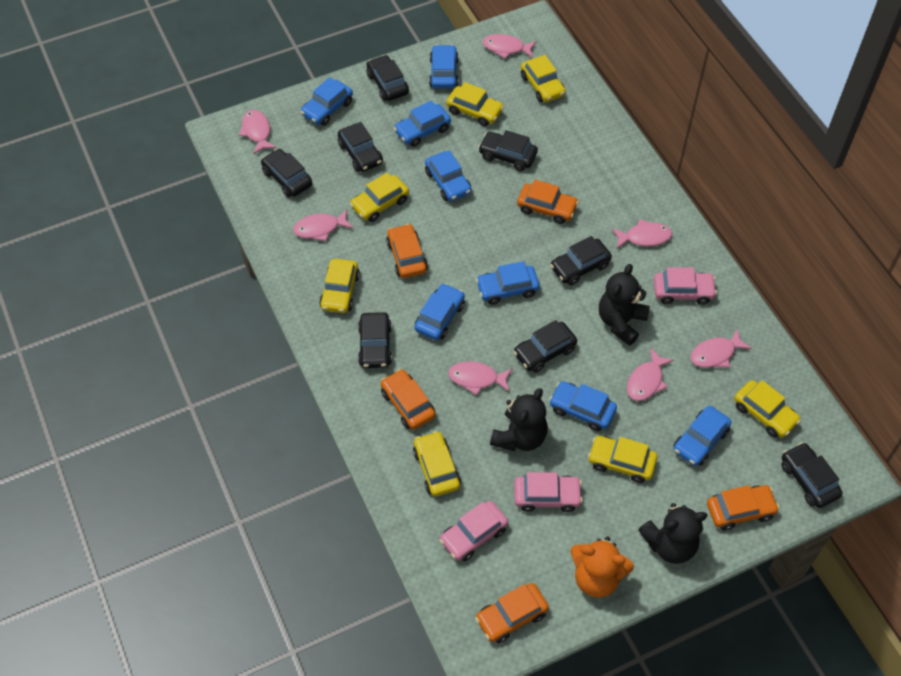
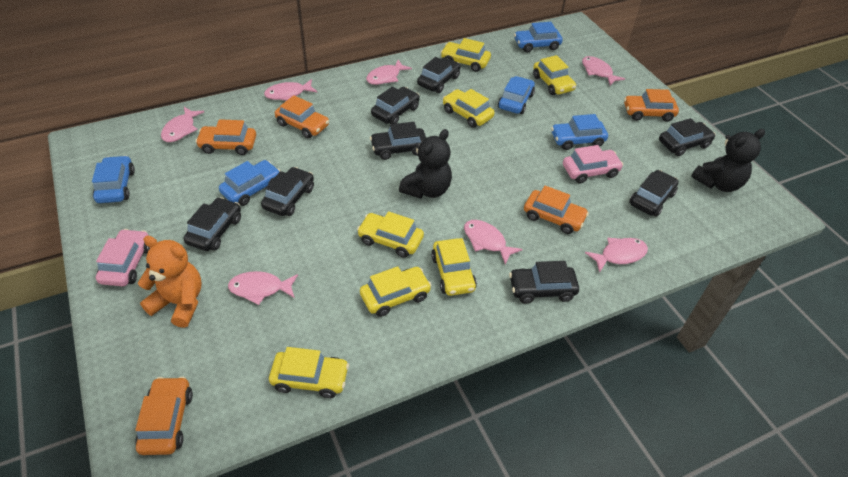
black teddy bear: [490,388,548,451] [599,264,650,346] [638,503,707,564] = 3 -> [399,129,452,199] [691,129,765,192] = 2
blue car: [301,77,353,126] [394,100,451,147] [414,283,465,340] [425,150,472,201] [429,45,459,89] [476,261,540,305] [549,381,617,431] [673,406,731,466] = 8 -> [92,155,135,203] [219,160,280,206] [498,76,535,114] [514,22,563,53] [551,114,608,150] = 5
pink car: [439,501,508,561] [514,472,583,512] [654,267,717,305] = 3 -> [96,229,150,286] [563,145,623,183] = 2

